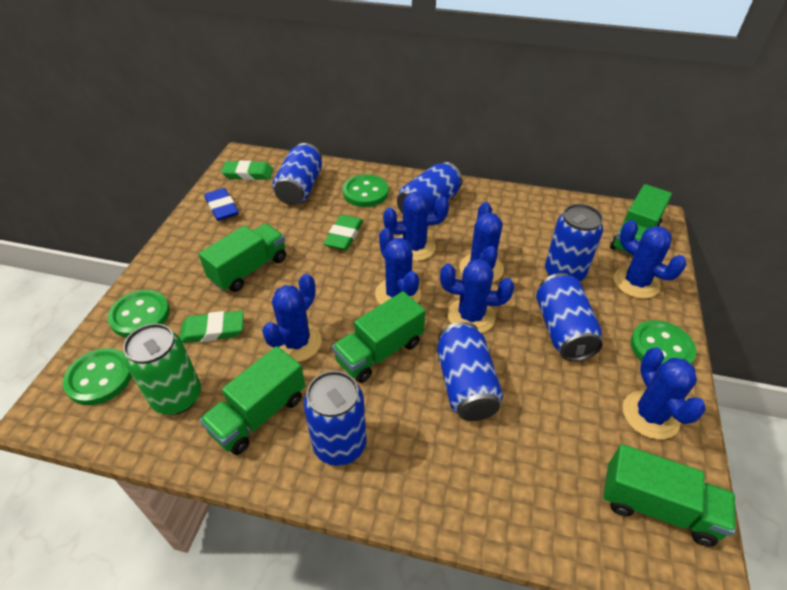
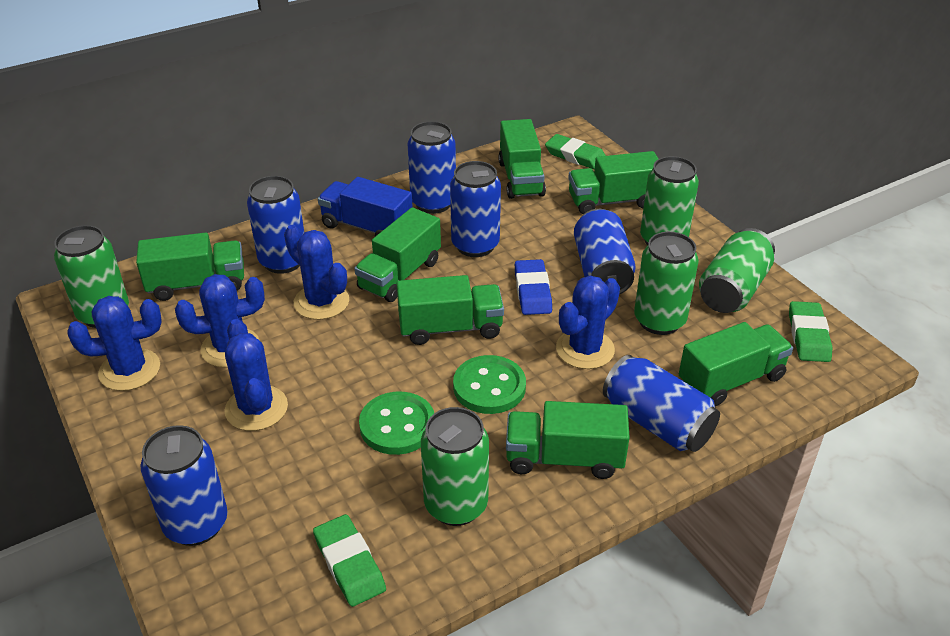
blue cactus: [262,274,322,362] [375,228,421,305] [383,191,449,261] [440,259,514,333] [459,202,504,283] [614,220,687,299] [623,347,706,439] = 7 -> [67,296,161,391] [175,274,265,368] [225,319,288,431] [284,225,349,320] [556,275,620,369] = 5
blue truck: none = 0 -> [318,177,413,236] = 1
green button: [63,348,132,405] [108,290,170,338] [343,174,388,207] [630,320,697,364] = 4 -> [359,392,434,455] [453,355,526,414] = 2
green can: [123,323,201,415] = 1 -> [54,225,129,328] [421,407,489,526] [634,232,699,335] [640,156,699,245] [699,228,775,313] = 5
green truck: [199,223,286,292] [200,346,305,455] [332,291,425,383] [603,444,736,546] [610,184,672,256] = 5 -> [136,233,244,301] [354,207,441,302] [397,275,504,345] [498,119,546,199] [506,401,630,479] [568,151,658,214] [679,322,793,406] = 7

